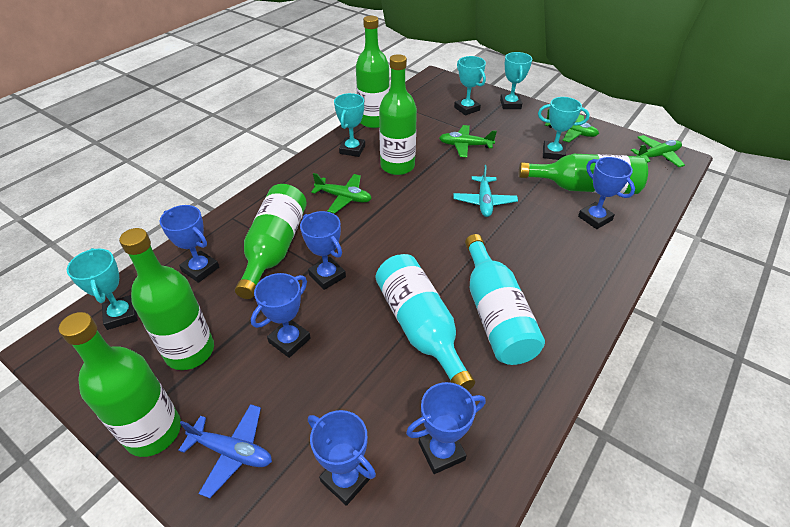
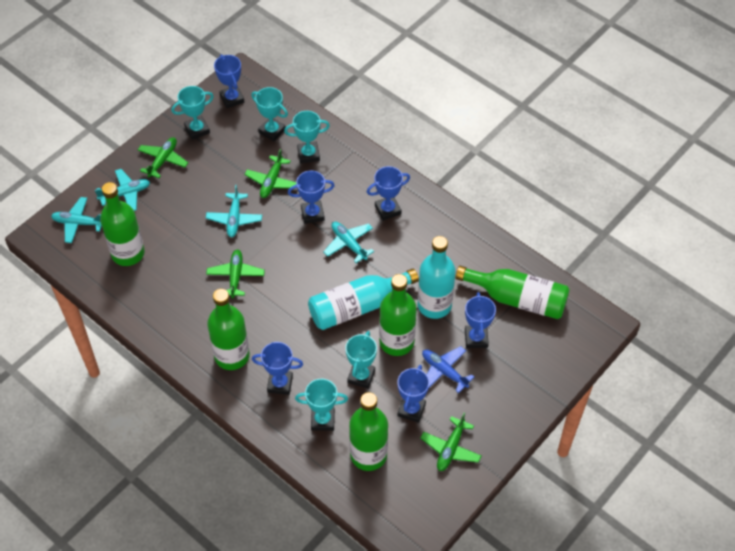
green bottle: [59,312,181,457] [119,228,214,370] [235,184,307,299] [356,16,390,128] [379,54,417,175] [519,154,648,194] = 6 -> [100,182,145,266] [207,289,250,370] [349,392,388,471] [379,274,417,356] [455,266,570,319] = 5
turquoise plane: [453,165,518,217] = 1 -> [51,197,102,243] [95,169,150,211] [206,185,262,237] [323,221,374,263] = 4

